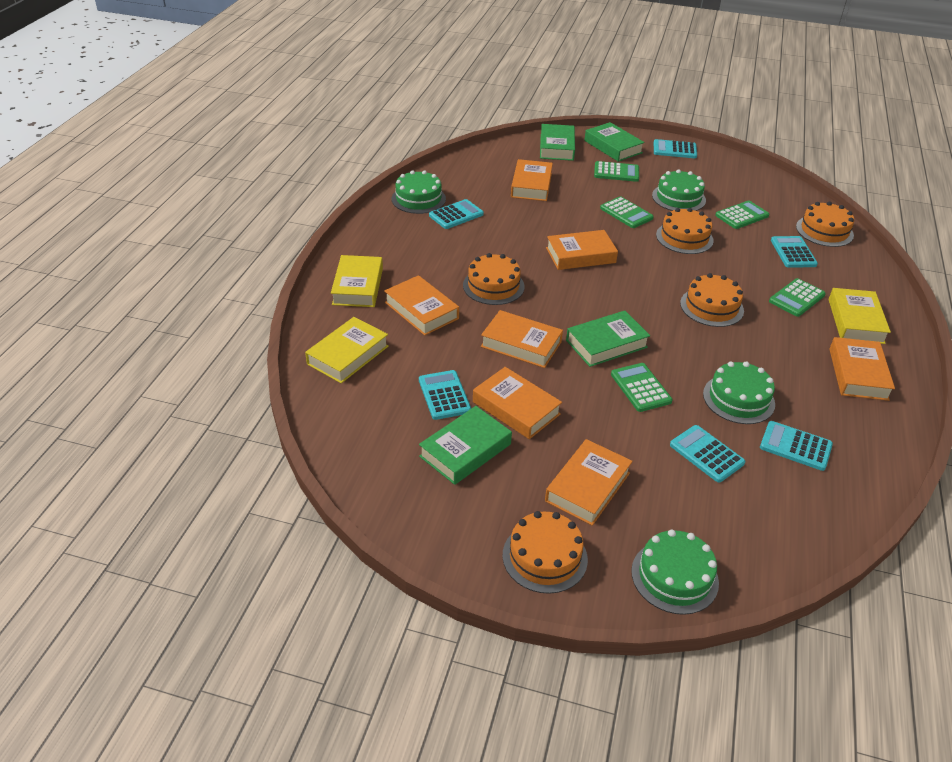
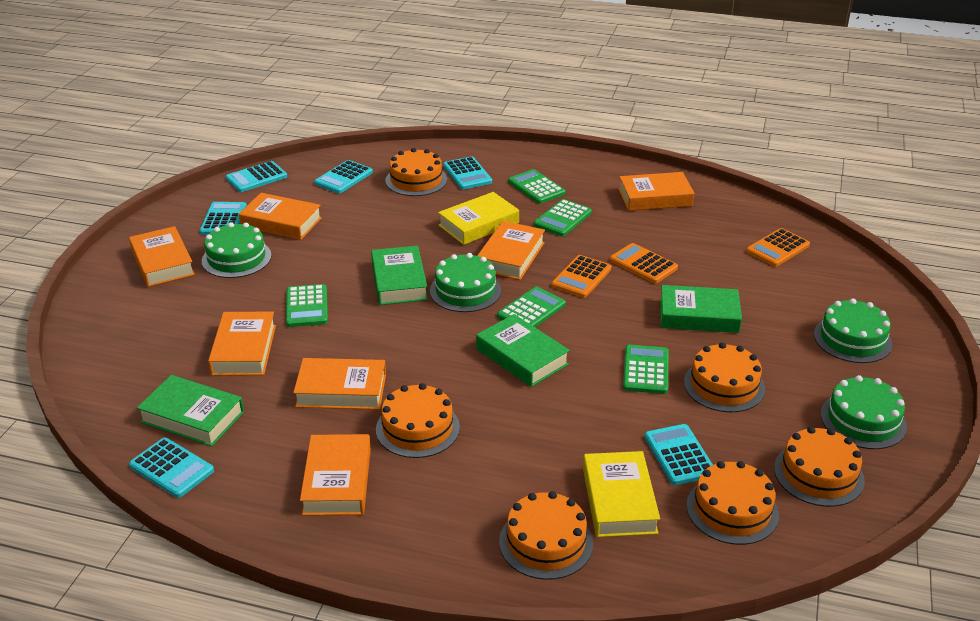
orange cake: [463,253,525,305] [502,511,588,594] [656,208,714,254] [680,273,744,327] [796,202,854,247] = 5 -> [376,383,460,458] [385,148,447,196] [499,491,593,580] [684,342,765,412] [686,461,779,545] [774,427,865,507] = 6
orange calculator: none = 0 -> [551,255,611,298] [610,243,678,284] [746,228,810,267] = 3
yellow book: [305,317,389,383] [331,255,383,307] [829,288,891,344] = 3 -> [438,192,519,245] [583,451,660,537] = 2

